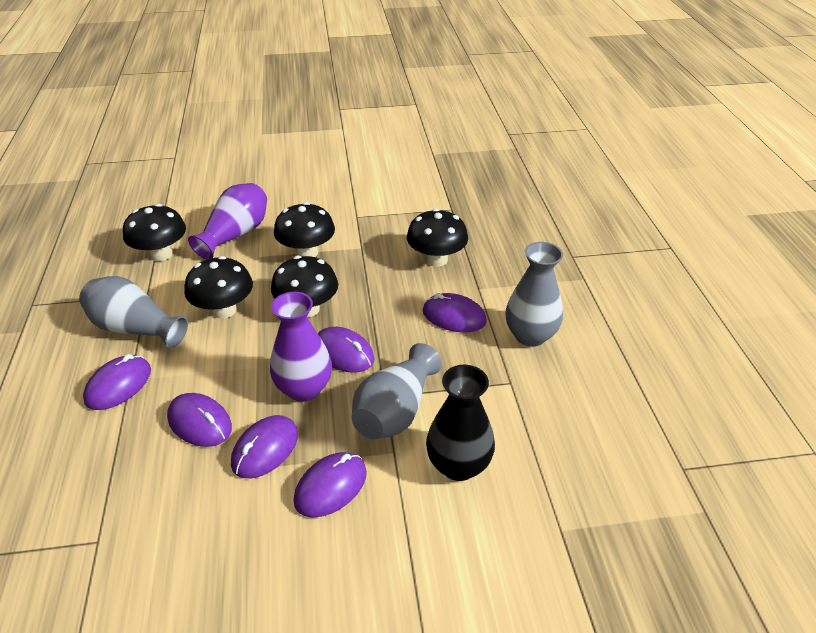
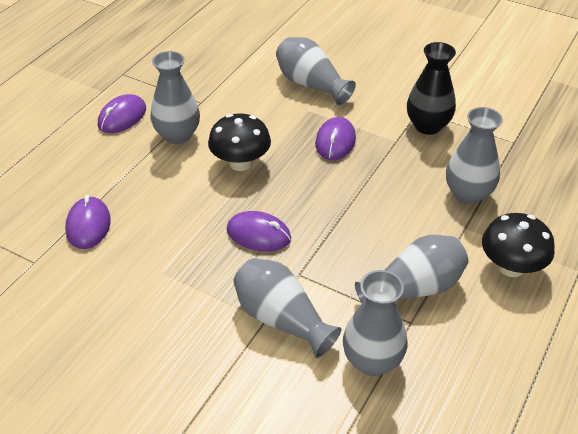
black mushroom: [123,204,186,261] [184,256,253,319] [271,256,338,317] [274,202,335,257] [407,209,468,267] = 5 -> [208,113,271,171] [482,213,555,277] = 2
grey vase: [79,276,188,349] [352,343,442,439] [505,242,563,347] = 3 -> [151,51,200,144] [233,258,342,358] [276,37,356,105] [343,270,407,376] [355,235,468,303] [446,107,503,204] = 6
purple mouse: [83,354,151,410] [167,393,232,447] [231,415,298,478] [293,452,367,518] [318,327,375,373] [423,293,487,333] = 6 -> [65,195,111,249] [98,94,146,133] [227,211,291,252] [315,117,356,160] = 4
purple vase: [188,183,267,260] [270,292,332,402] = 2 -> none = 0

